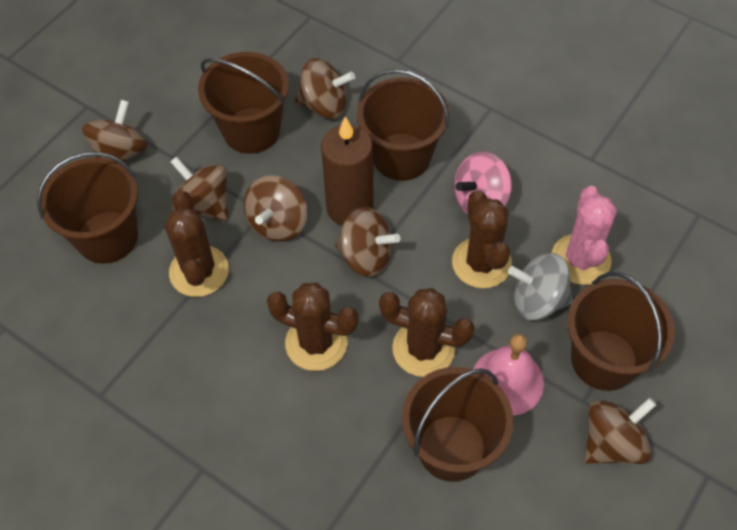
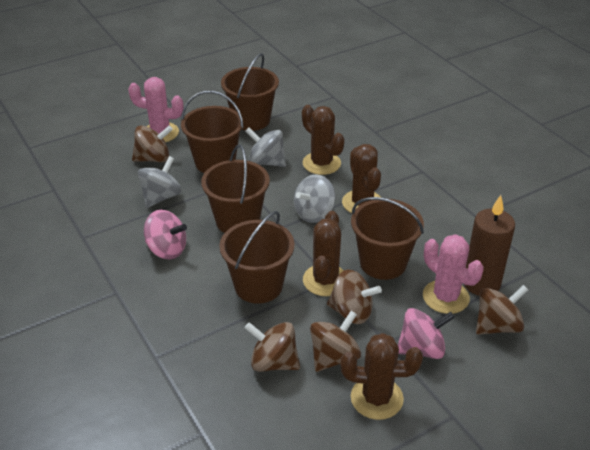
brown spinning top: [82,100,148,162] [171,156,228,221] [244,175,307,242] [295,58,355,119] [335,207,400,277] [585,398,656,464] = 6 -> [132,125,173,162] [245,322,300,372] [310,311,361,372] [327,269,382,324] [476,285,528,335] = 5
grey spinning top: [508,253,573,320] = 1 -> [138,156,181,208] [245,128,286,167] [294,174,335,223] = 3
pink bell: [473,334,544,416] = 1 -> none = 0
pink cactus: [552,186,617,285] = 1 -> [128,77,183,142] [423,234,484,314] = 2
pink spinning top: [454,152,512,214] = 1 -> [144,210,187,260] [398,308,455,359] = 2

